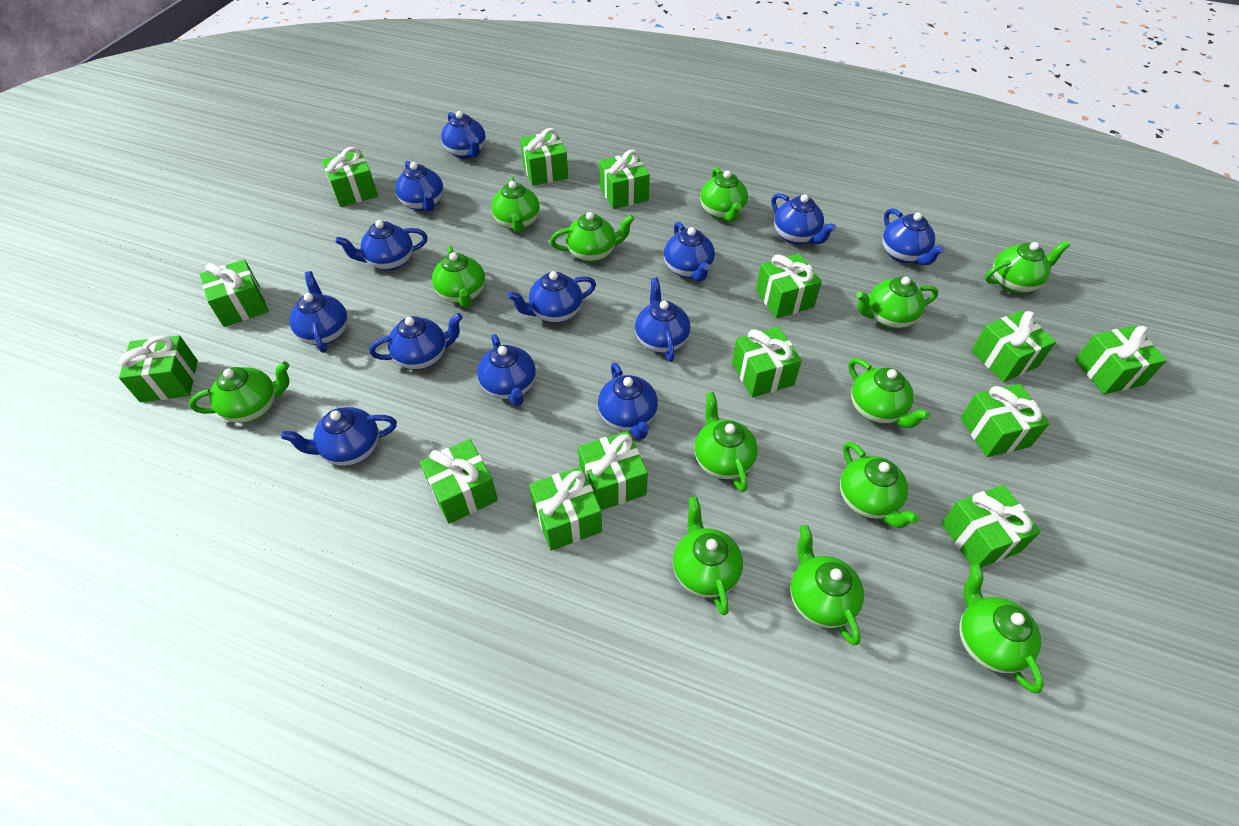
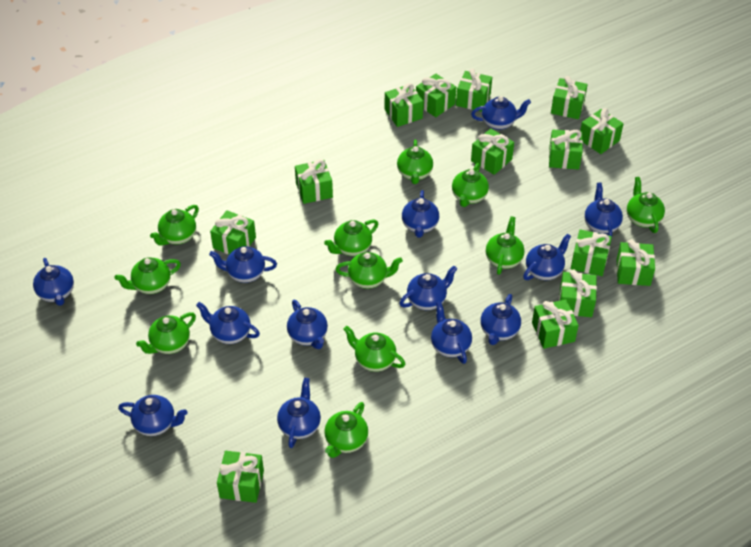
green teapot: [189,361,289,423] [432,246,485,308] [491,177,540,233] [550,212,635,262] [673,497,743,615] [694,392,758,492] [700,167,748,222] [790,525,864,645] [840,442,919,529] [849,358,930,428] [856,277,938,328] [959,564,1044,693] [985,241,1070,293] = 13 -> [115,257,181,294] [136,312,196,354] [150,205,199,246] [324,219,378,256] [324,402,368,458] [335,252,403,289] [343,326,405,372] [397,140,433,184] [452,163,489,207] [486,216,525,275] [627,177,665,233] = 11

